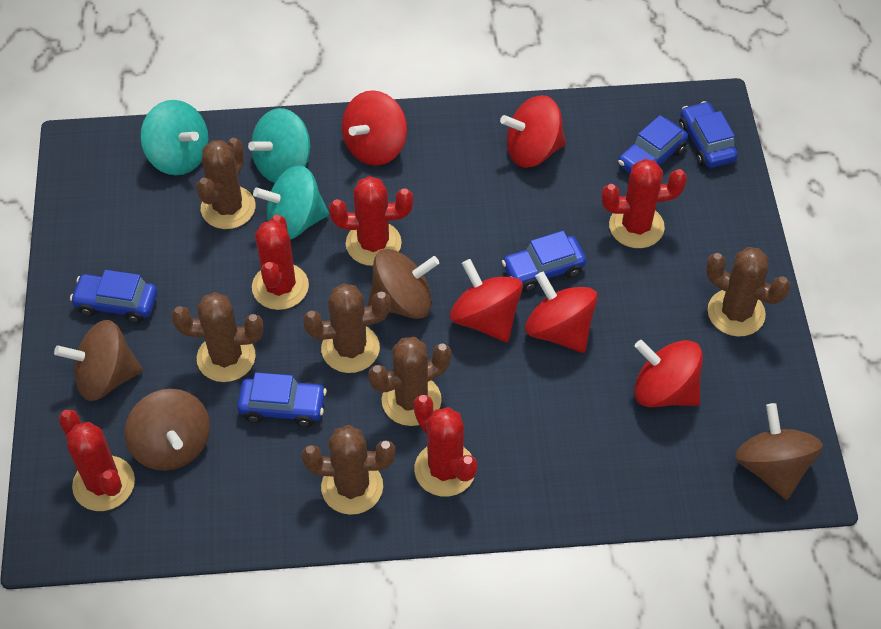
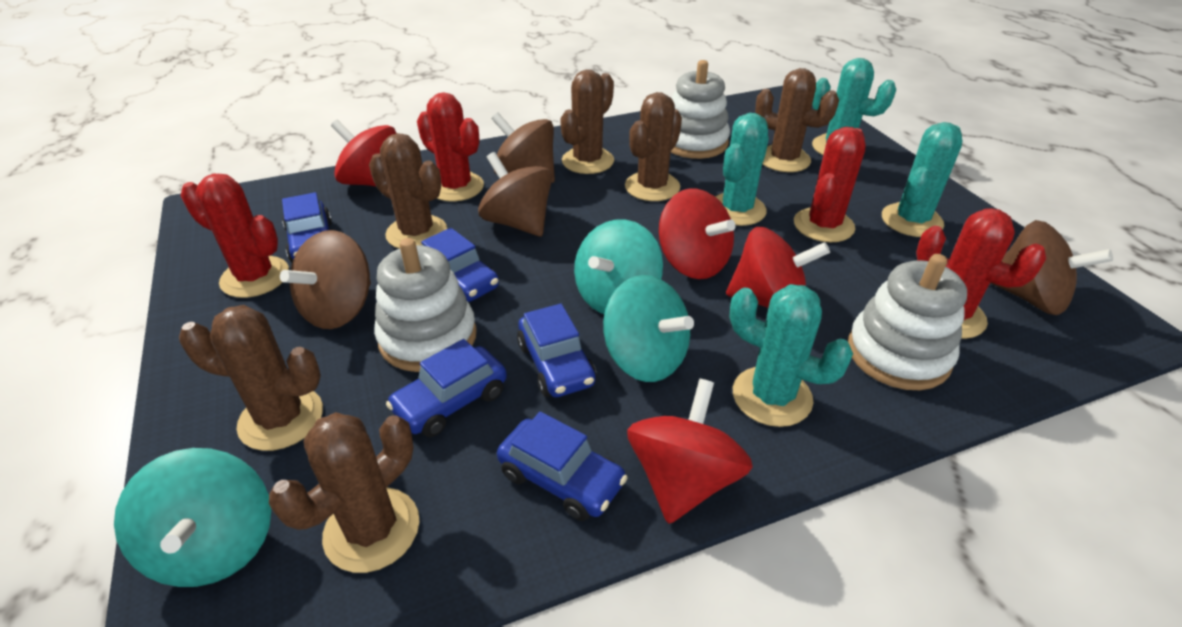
red cactus: [58,410,135,511] [252,215,309,310] [329,176,413,266] [414,395,478,497] [602,159,687,248] = 5 -> [180,174,289,298] [417,92,484,202] [794,127,866,242] [916,208,1046,339] = 4
red spinning top: [342,90,407,166] [450,259,523,342] [500,95,566,168] [525,271,598,353] [634,340,703,407] = 5 -> [331,119,396,186] [627,379,753,524] [659,189,736,279] [726,227,830,308] = 4
turquoise cactus: none = 0 -> [715,113,769,226] [729,284,853,427] [812,58,896,155] [882,122,962,237] = 4
white stacking toy: none = 0 -> [374,238,477,372] [671,60,730,159] [848,254,967,390] = 3

